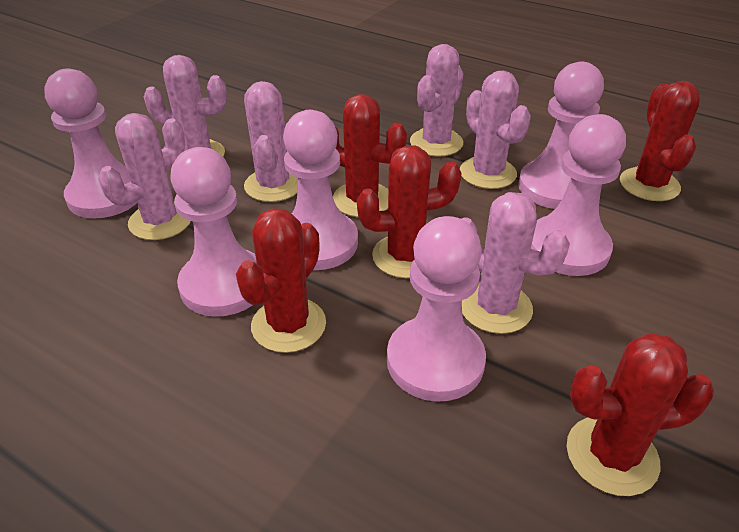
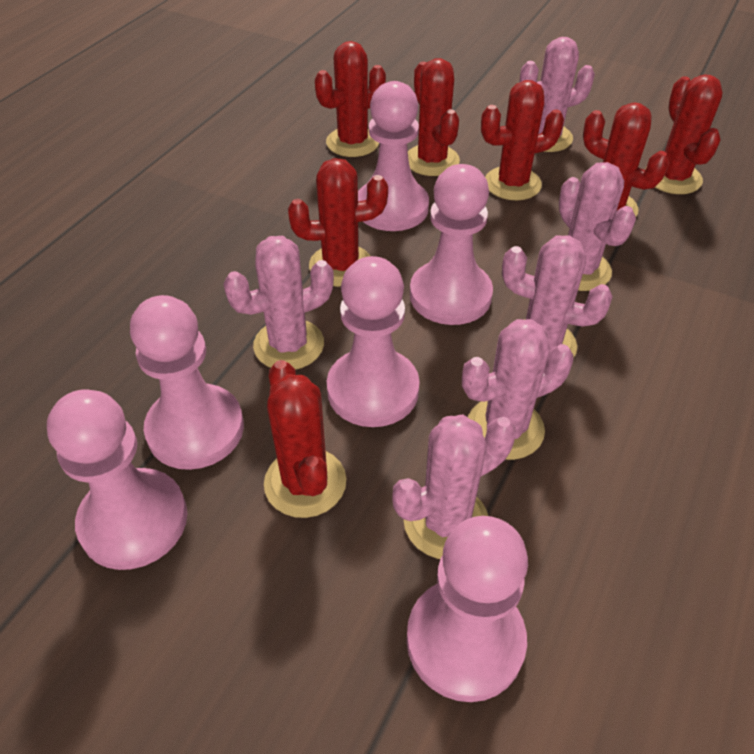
red cactus: [236,208,326,353] [333,94,407,217] [357,145,461,278] [567,333,714,496] [620,81,700,201] = 5 -> [264,360,346,518] [288,158,388,287] [315,41,386,157] [408,58,460,176] [481,80,564,200] [583,102,670,216] [645,74,723,194] = 7

